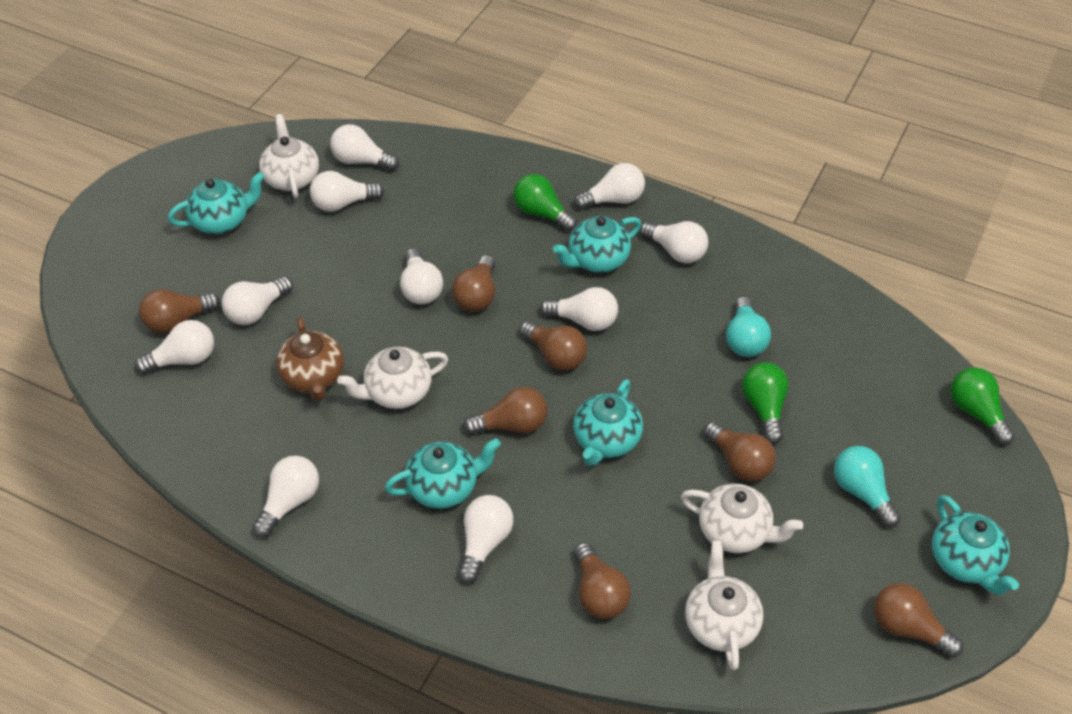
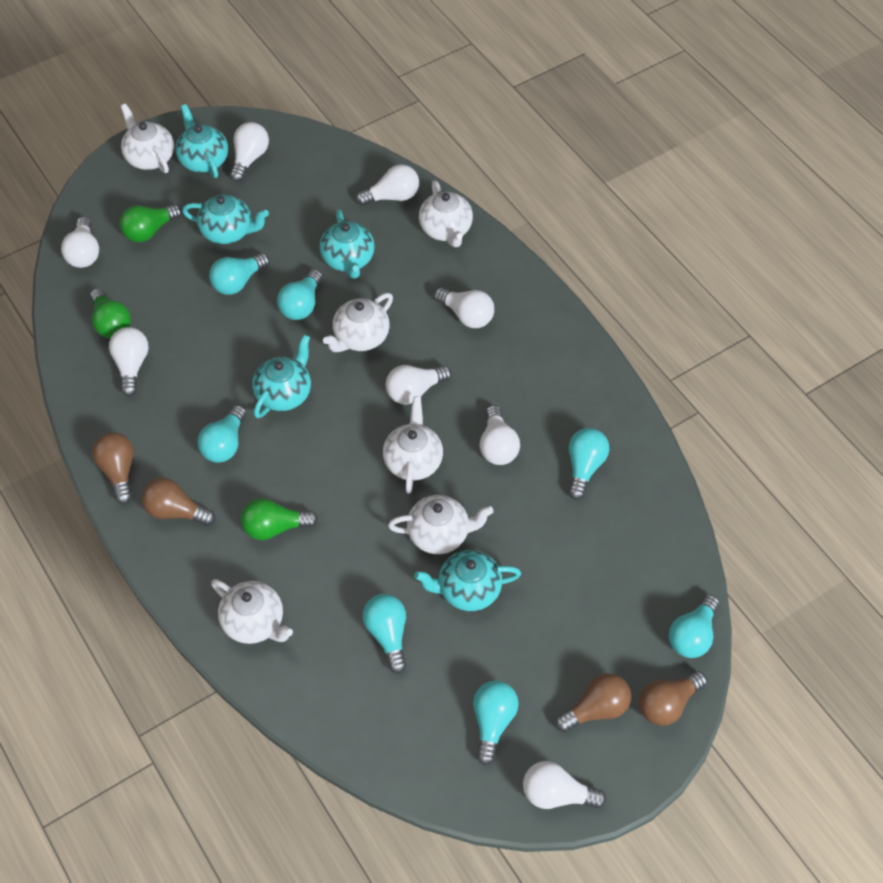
brown light bulb: [139,289,220,333] [452,255,495,312] [463,387,548,435] [520,321,587,371] [574,542,631,619] [704,421,776,482] [874,583,963,657] = 7 -> [92,432,134,504] [141,478,215,526] [555,673,631,732] [639,671,707,726] = 4
brown teapot: [276,317,344,401] = 1 -> none = 0
turquoise light bulb: [726,297,771,357] [834,446,901,528] = 2 -> [197,405,247,463] [209,253,269,295] [277,269,323,320] [362,594,407,674] [473,681,519,765] [568,428,609,500] [669,594,719,658] = 7
white light bulb: [135,320,214,374] [222,277,293,325] [252,456,319,537] [310,171,385,212] [330,124,399,171] [400,249,443,304] [458,495,513,583] [540,287,618,331] [574,163,645,210] [640,221,708,263] = 10 -> [61,217,99,268] [109,327,149,396] [230,122,269,182] [356,164,419,206] [386,365,452,404] [434,287,494,328] [480,405,520,465] [523,761,606,809] = 8
white teapot: [259,114,319,198] [337,347,448,409] [681,483,803,553] [685,540,763,670] = 4 -> [121,104,174,173] [211,579,293,644] [323,293,393,352] [383,396,443,494] [388,495,493,554] [419,181,473,247] = 6

